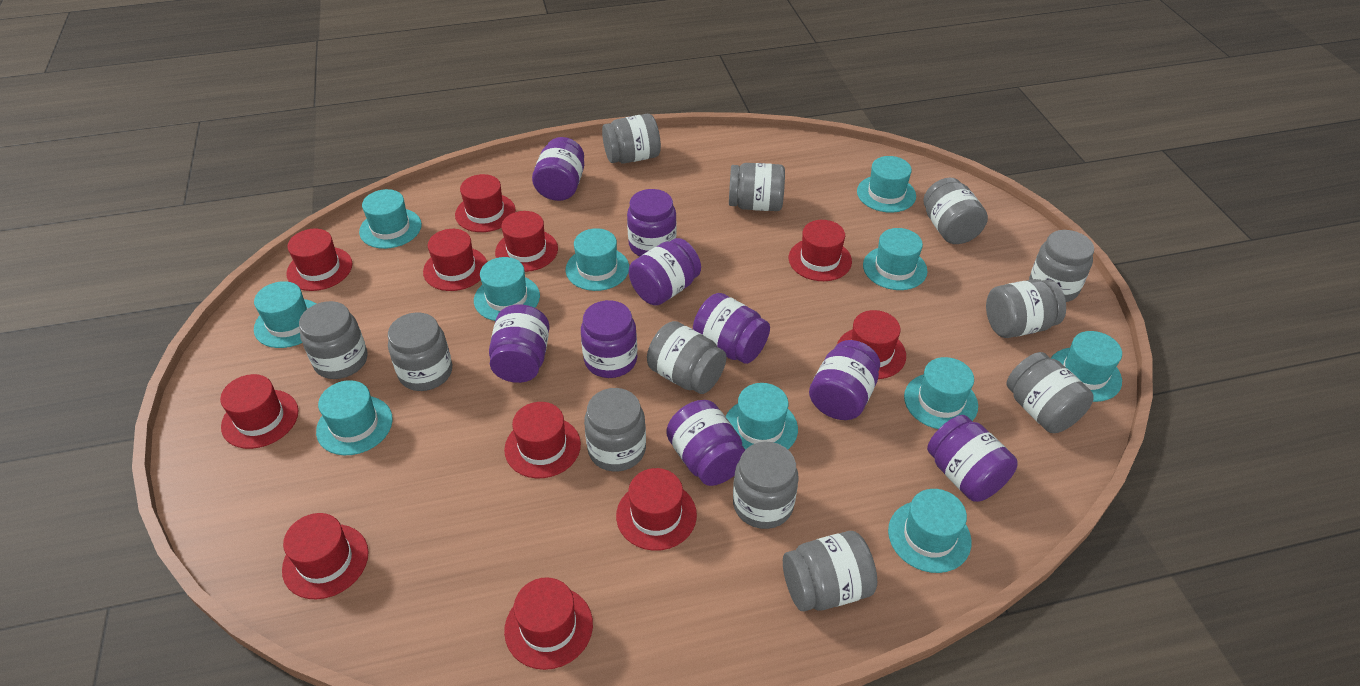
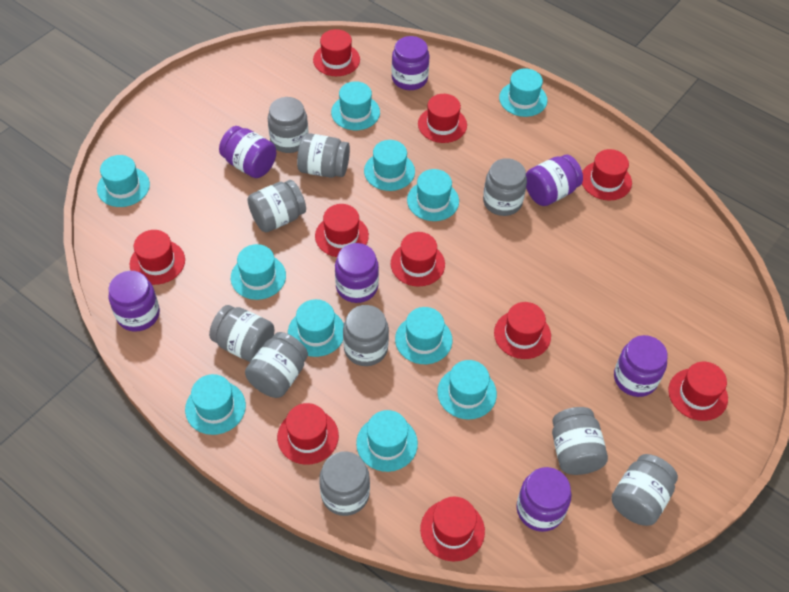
grey jar: [299,301,368,379] [388,312,452,391] [584,388,646,472] [602,114,661,163] [647,321,726,394] [729,163,785,211] [733,442,799,529] [783,531,877,611] [923,177,988,244] [986,279,1066,338] [1006,352,1093,433] [1029,230,1094,302] = 12 -> [209,305,274,362] [245,332,308,398] [248,180,306,232] [268,97,308,153] [297,133,350,178] [319,451,370,516] [343,305,389,366] [483,158,527,216] [552,407,608,475] [611,454,678,526] = 10
purple jar: [489,304,550,383] [532,137,584,201] [581,300,637,378] [627,189,677,256] [629,238,701,306] [666,400,745,486] [693,293,770,364] [809,340,880,420] [927,415,1018,502] = 9 -> [108,271,160,332] [219,126,276,178] [335,243,379,303] [392,36,430,90] [516,467,571,532] [526,155,583,206] [614,335,668,397] = 7
red hat: [220,374,298,449] [282,513,369,599] [286,229,352,291] [423,229,487,291] [455,174,516,232] [495,211,558,272] [504,402,581,478] [504,577,593,670] [616,468,697,551] [789,220,852,281] [837,310,906,379] = 11 -> [130,230,185,285] [277,403,339,465] [313,29,360,76] [315,204,369,257] [391,232,445,286] [418,94,467,143] [420,497,485,562] [494,302,551,359] [582,149,632,201] [668,362,728,421] = 10

